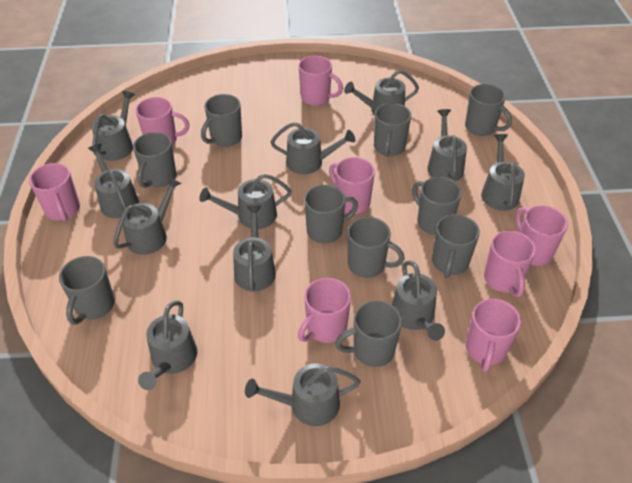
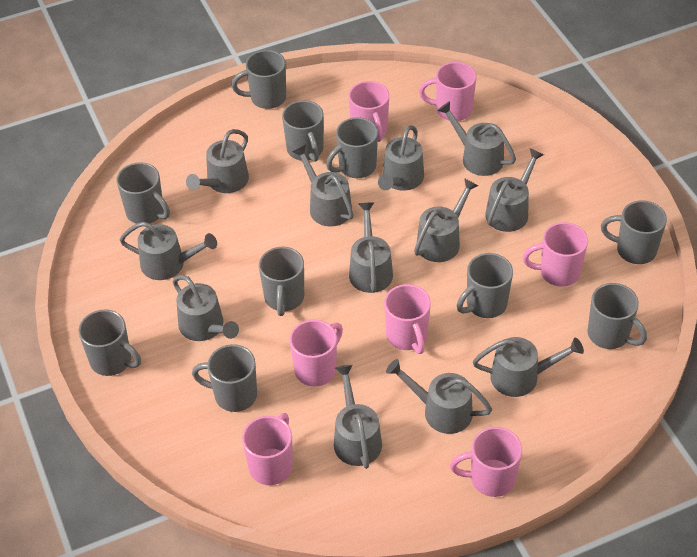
pink mug: [29,163,80,221] [135,97,189,145] [298,278,351,343] [299,56,343,106] [329,157,375,214] [466,299,521,372] [484,231,536,297] [515,205,568,266] = 8 -> [242,413,293,485] [290,320,343,387] [349,81,389,142] [384,284,431,354] [419,62,477,121] [450,427,522,497] [523,222,588,287] = 7

